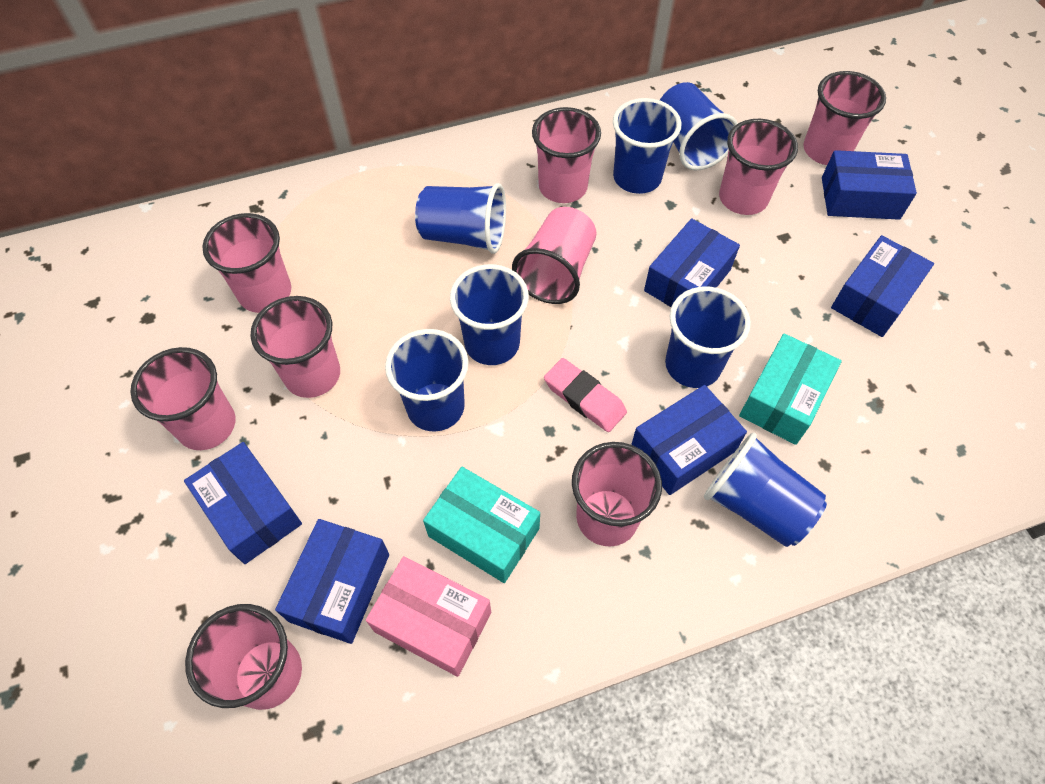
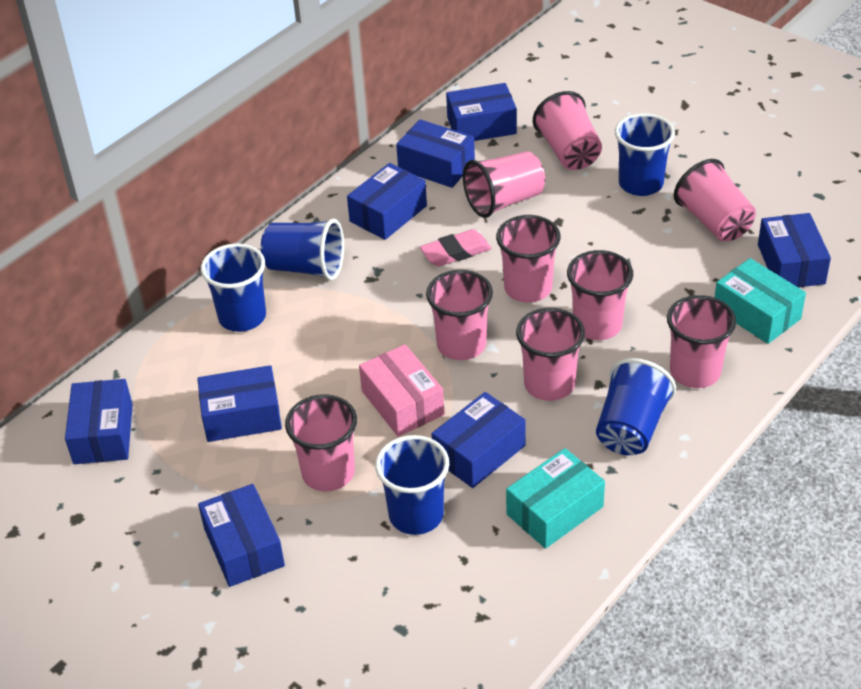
blue box: [184,442,302,564] [275,519,389,644] [631,385,747,495] [644,218,740,307] [822,150,917,220] [831,235,934,337] = 6 -> [65,379,133,464] [197,365,282,442] [198,484,285,587] [347,163,427,240] [396,119,475,188] [432,392,526,488] [446,83,517,141] [758,213,831,288] = 8
blue cup: [385,329,469,431] [415,183,506,254] [450,264,529,365] [613,98,681,194] [660,82,738,171] [665,286,751,388] [704,433,827,547] = 7 -> [201,243,266,332] [261,219,344,280] [375,435,449,535] [596,358,676,455] [615,113,675,196] = 5

